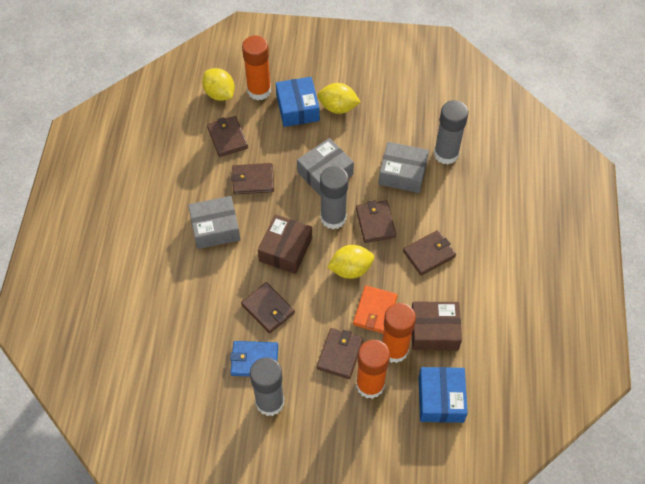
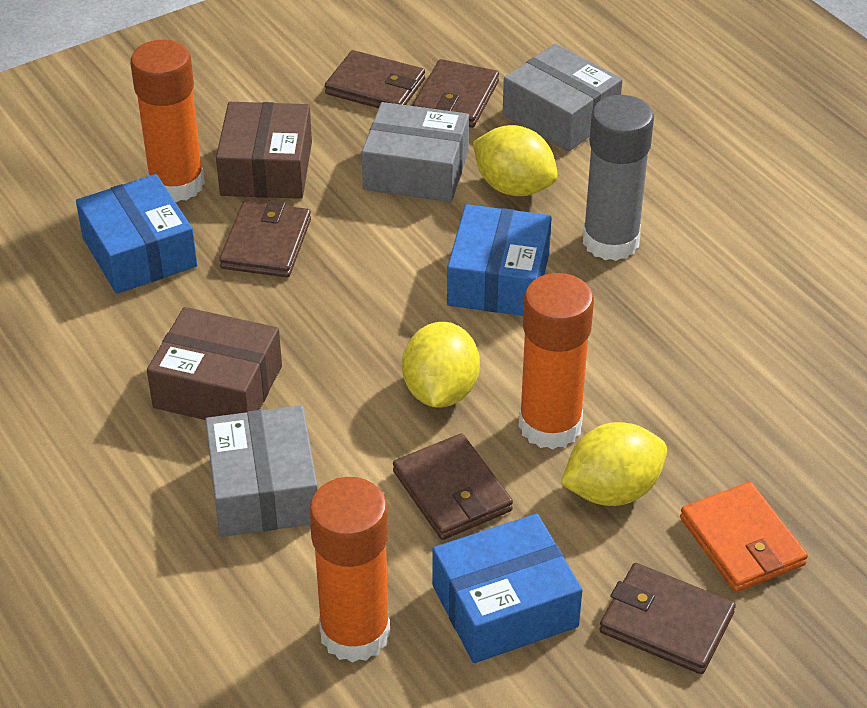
blue box: [276,77,320,127] [418,367,468,423] = 2 -> [76,174,197,294] [432,514,582,663] [447,204,552,316] = 3
blue wallet: [230,341,278,376] = 1 -> none = 0
brown wallet: [207,116,248,157] [231,163,274,195] [241,282,295,334] [317,328,363,379] [356,200,396,243] [403,230,456,276] = 6 -> [219,200,311,277] [325,50,425,108] [393,433,513,540] [412,59,499,128] [599,563,736,674] = 5
grey glue stick: [250,358,284,416] [320,166,349,229] [434,100,469,165] = 3 -> [583,95,654,261] = 1

